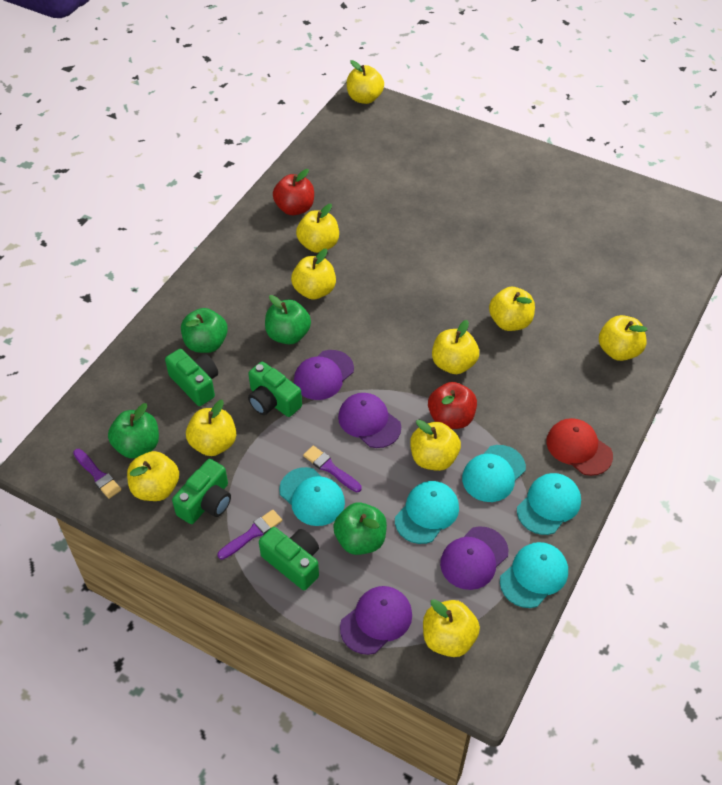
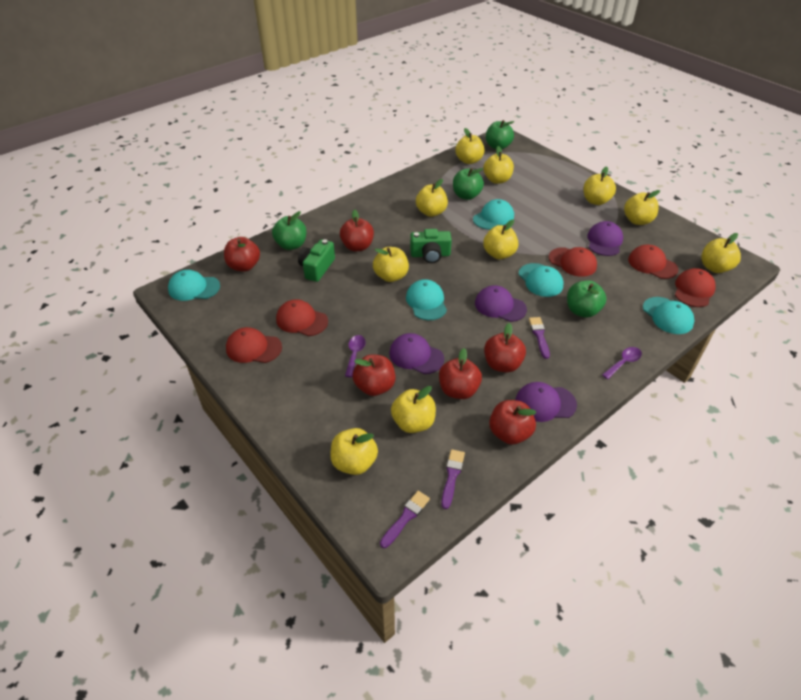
green camera: [165,349,218,406] [172,459,231,524] [248,362,302,417] [259,527,319,590] = 4 -> [298,239,335,282] [410,229,452,263] = 2
purple spoon: none = 0 -> [345,335,366,377] [602,347,642,379] = 2
red apple: [273,169,314,215] [428,382,477,429] = 2 -> [224,237,260,271] [340,209,374,251] [353,354,395,396] [439,348,482,399] [484,323,526,372] [489,400,536,445] = 6
red cap: [546,418,613,476] = 1 -> [226,327,282,363] [276,299,328,336] [549,247,597,277] [628,245,678,279] [675,268,716,307] = 5

